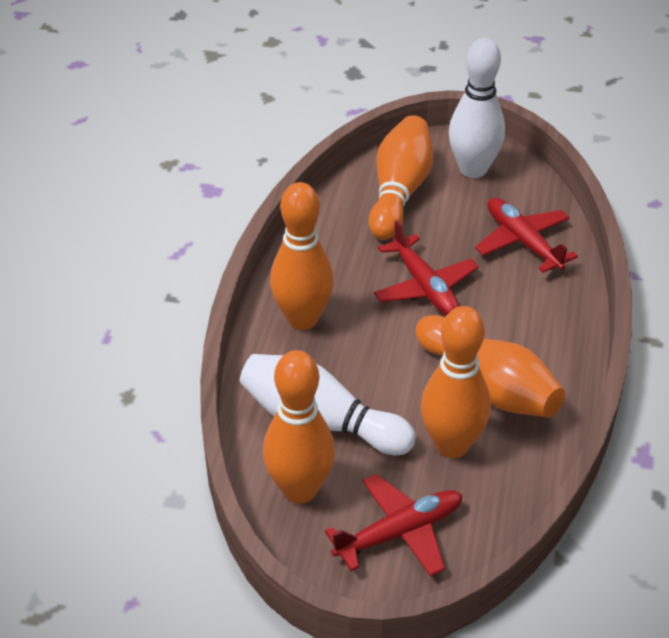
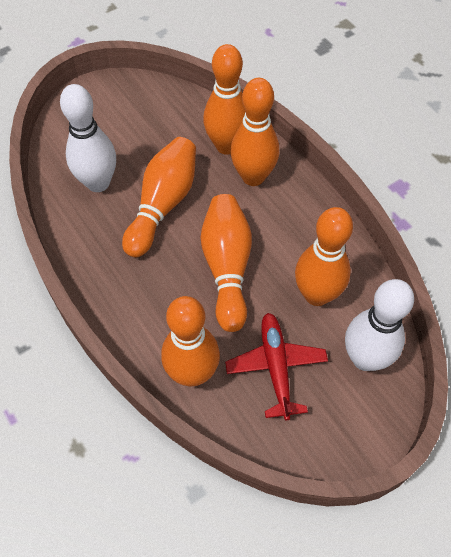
orange bowling pin: [263,350,335,504] [270,182,334,330] [369,115,433,240] [415,315,565,418] [420,306,491,458] = 5 -> [122,137,196,258] [161,296,220,386] [201,194,252,332] [203,44,245,155] [231,78,279,186] [295,207,353,306] = 6
red plane: [325,474,463,577] [374,220,479,316] [475,198,578,273] = 3 -> [225,313,328,420] = 1

